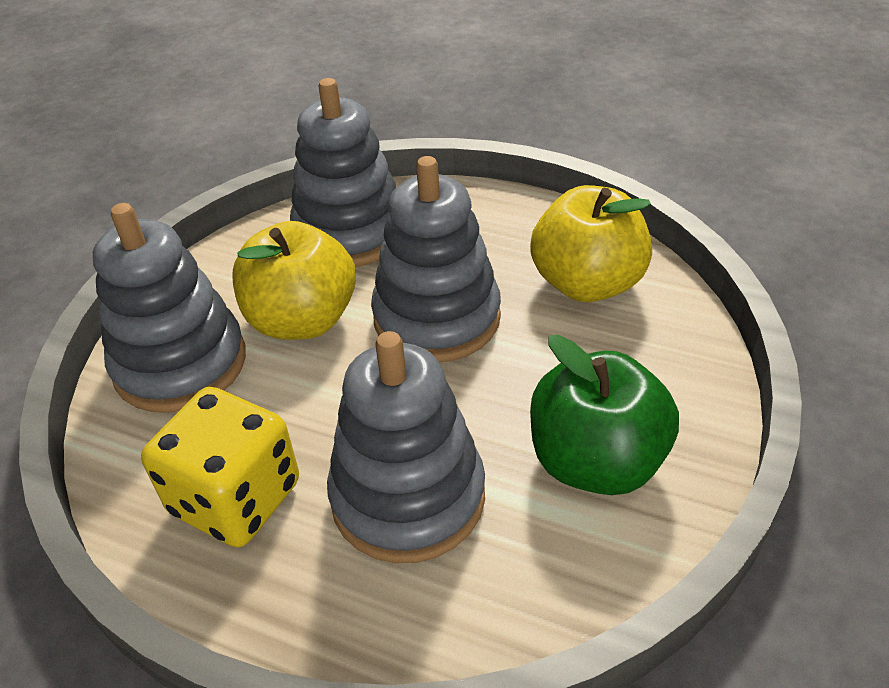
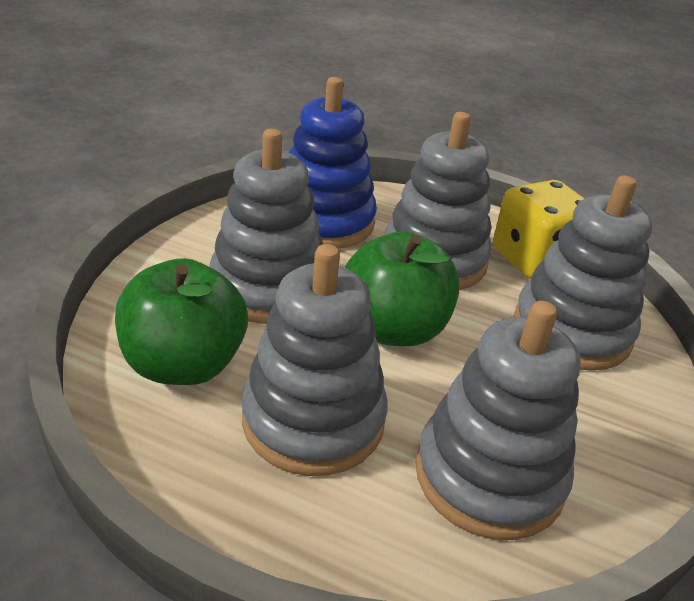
blue stacking toy: none = 0 -> [289,77,377,249] = 1
green apple: [530,335,679,495] = 1 -> [115,258,248,385] [345,231,460,346] = 2
grey stacking toy: [93,203,246,413] [290,78,396,267] [327,331,485,563] [371,156,501,362] = 4 -> [210,129,323,324] [241,244,388,476] [384,112,492,290] [416,301,580,540] [514,175,652,371] = 5
yellow apple: [233,221,356,340] [530,185,652,302] = 2 -> none = 0

